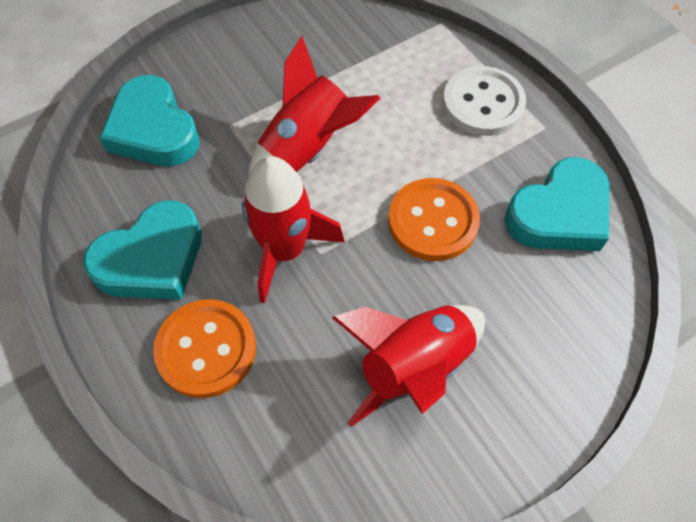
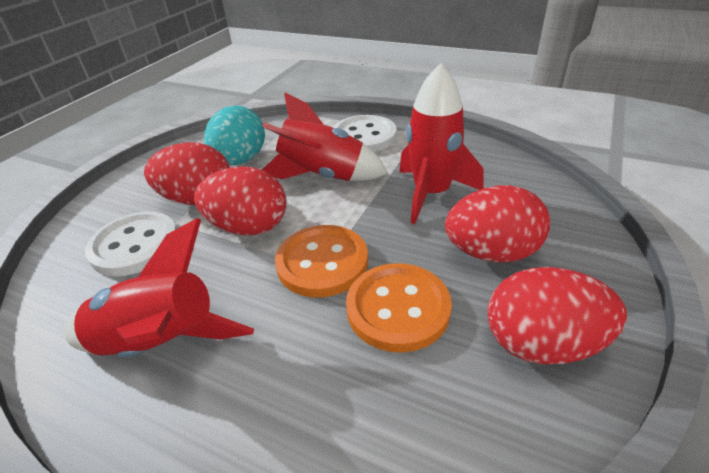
red egg: none = 0 -> [144,142,230,205] [194,166,286,235] [445,185,550,262] [488,267,627,364] = 4
turquoise egg: none = 0 -> [204,105,265,165] = 1
turquoise heart: [83,200,202,300] [100,75,200,166] [505,157,610,251] = 3 -> none = 0
white button: [443,66,526,136] = 1 -> [85,212,176,276] [333,115,396,152] = 2

